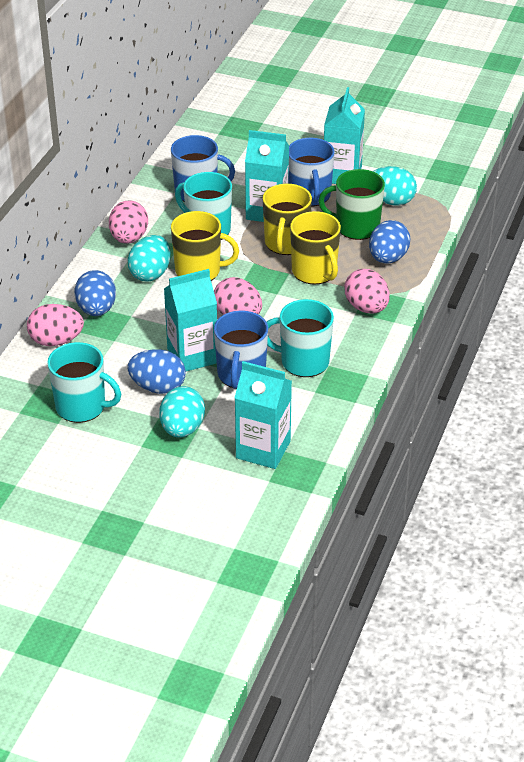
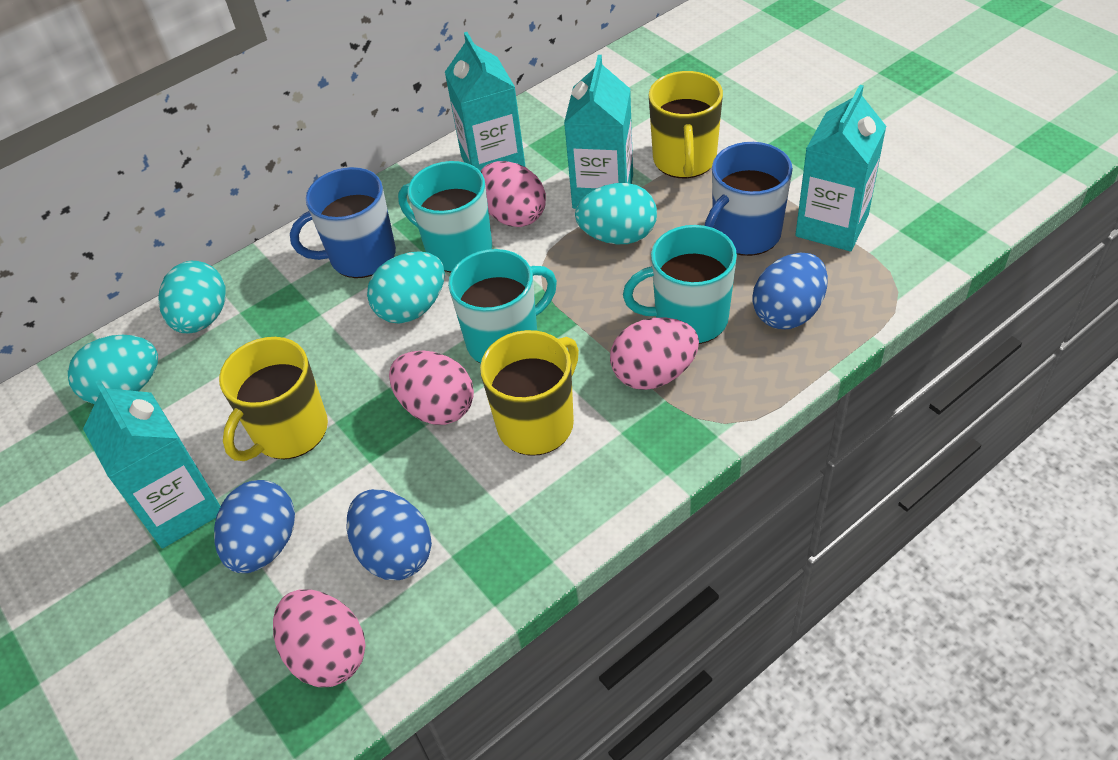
blue mug: [171,135,235,202] [214,310,268,389] [289,138,335,207] = 3 -> [290,167,396,278] [705,142,793,256] = 2
green mug: [318,169,385,240] = 1 -> none = 0
turquoise egg: [128,235,171,282] [159,386,205,438] [373,166,417,206] = 3 -> [68,335,158,404] [158,261,226,333] [367,251,445,323] [575,183,657,244] = 4

